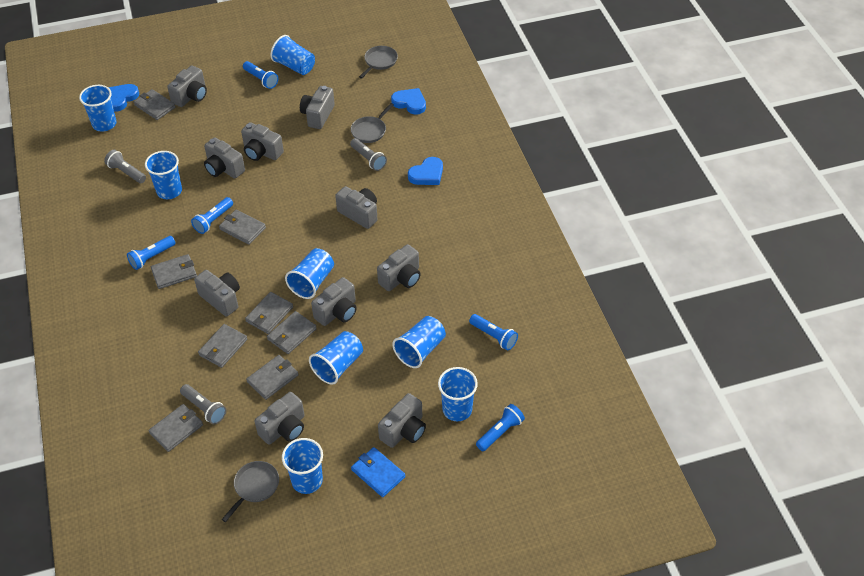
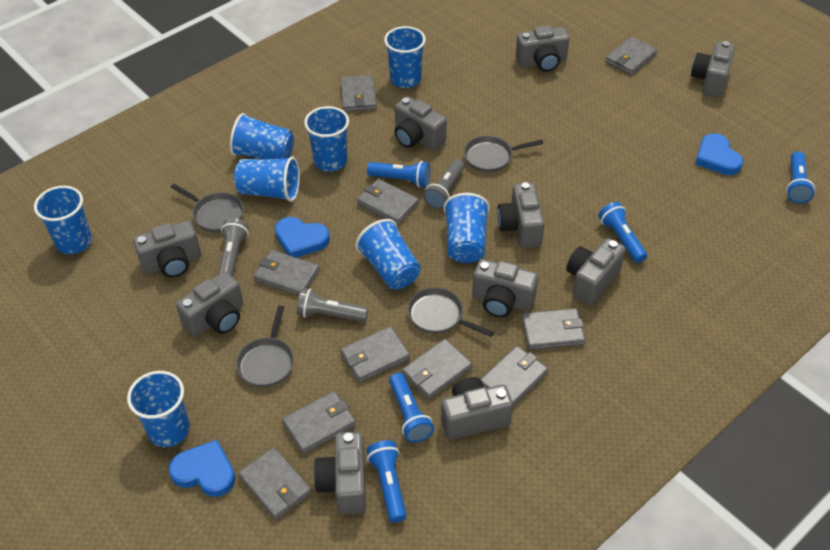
blue wallet: [351,447,405,497] = 1 -> none = 0
grey pan: [221,461,279,522] [351,103,394,143] [359,46,398,78] = 3 -> [171,184,244,232] [236,305,294,387] [407,287,494,337] [464,136,544,172] = 4
grey wallet: [134,89,176,120] [149,404,203,452] [151,254,197,289] [198,324,247,368] [219,209,266,245] [245,292,293,334] [246,355,299,400] [267,311,317,354] = 8 -> [238,447,312,520] [254,250,320,296] [282,391,356,454] [340,75,377,112] [340,326,410,382] [357,179,419,225] [402,339,472,400] [481,346,548,407] [521,308,585,350] [605,37,657,75] = 10

